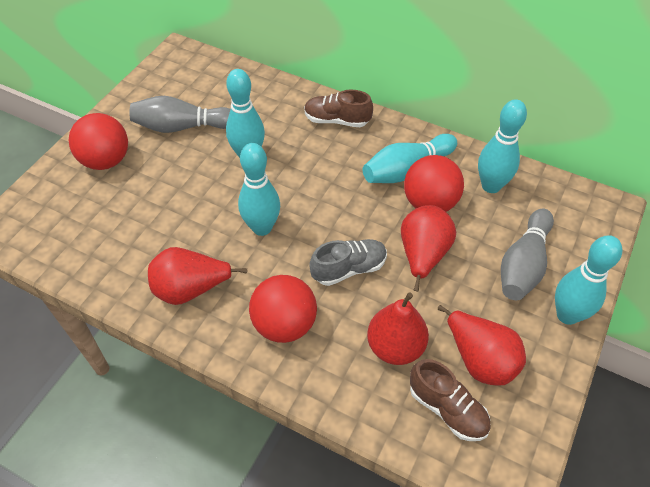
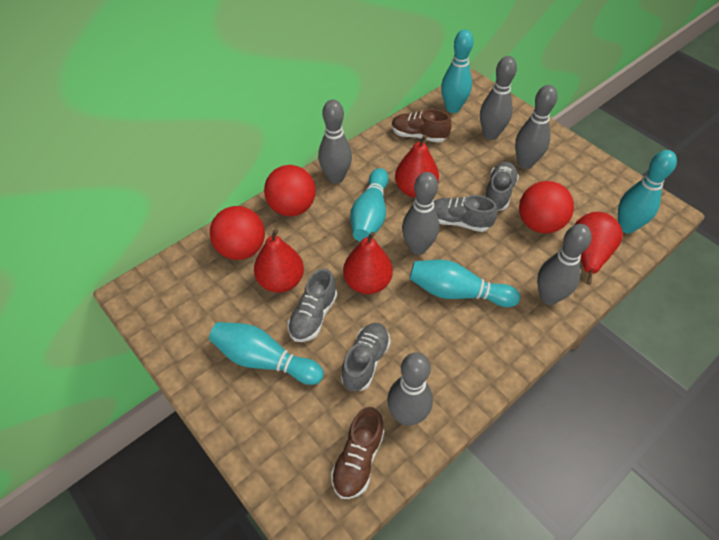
grey bowling pin: [129,96,231,133] [501,209,554,300] = 2 -> [318,99,352,184] [387,352,433,426] [402,172,439,255] [480,56,517,140] [515,85,558,169] [537,224,592,305] = 6
grey shoe: [309,239,387,286] = 1 -> [288,268,337,342] [341,323,391,392] [434,195,498,232] [484,162,519,211] = 4

